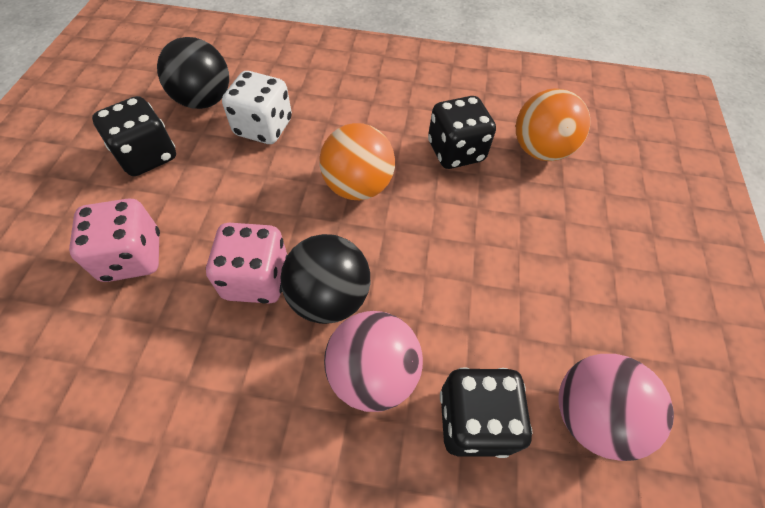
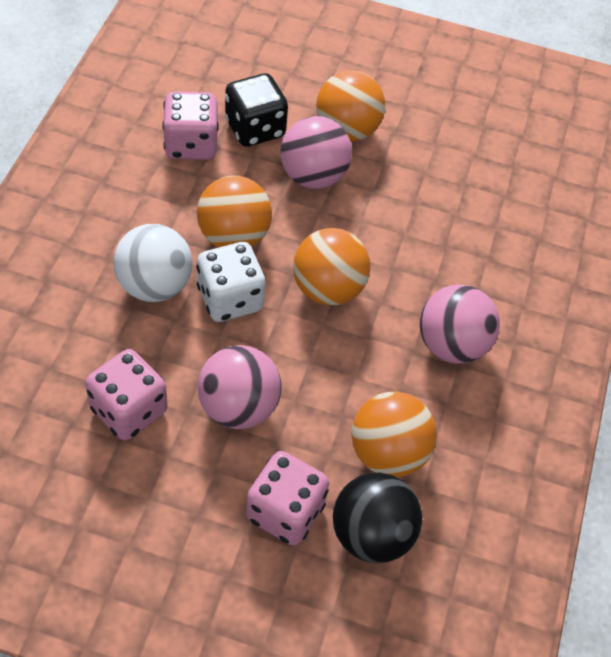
black ball: [157,37,229,109] [281,234,370,324] = 2 -> [333,472,422,563] = 1
black dice: [92,96,176,176] [428,96,496,169] [440,367,532,458] = 3 -> [225,73,288,147] = 1
orange ball: [319,123,395,200] [516,88,590,161] = 2 -> [197,176,272,248] [293,228,370,305] [316,71,385,141] [351,392,437,477] = 4
pink ball: [324,311,423,412] [559,354,674,461] = 2 -> [198,345,281,429] [280,116,352,189] [420,284,500,364] = 3
pink dice: [69,199,160,282] [206,223,287,304] = 2 -> [85,349,168,440] [162,92,219,160] [246,451,329,545] = 3
white ball: none = 0 -> [113,224,193,302] = 1

